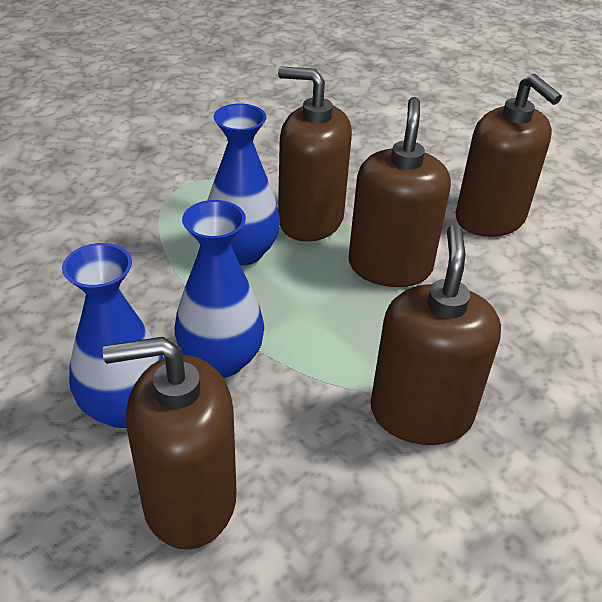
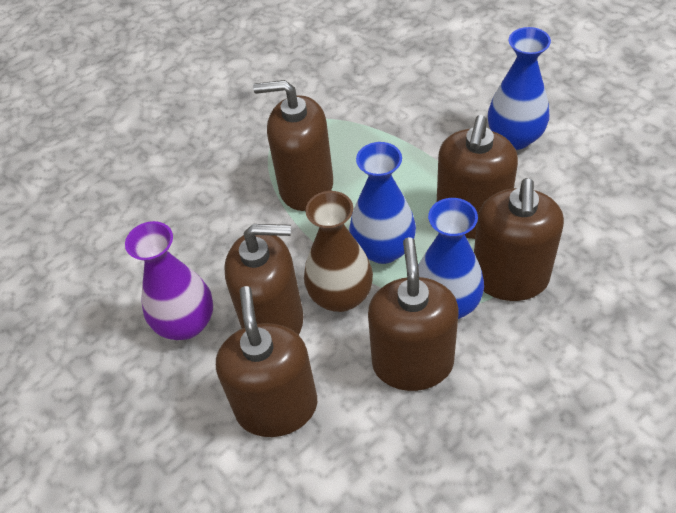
brown soap dispenser: [103,337,237,550] [278,67,352,242] [349,97,451,287] [370,224,501,445] [456,74,562,237] = 5 -> [216,286,317,437] [224,224,303,335] [253,80,333,211] [368,237,458,391] [437,115,518,239] [474,178,564,301] = 6
brown vase: none = 0 -> [304,191,373,312] = 1
purple vase: none = 0 -> [125,221,213,340] = 1

